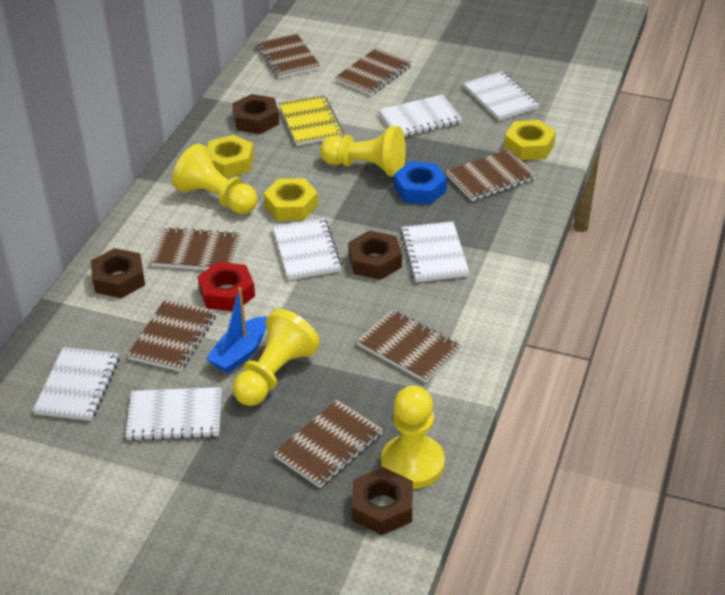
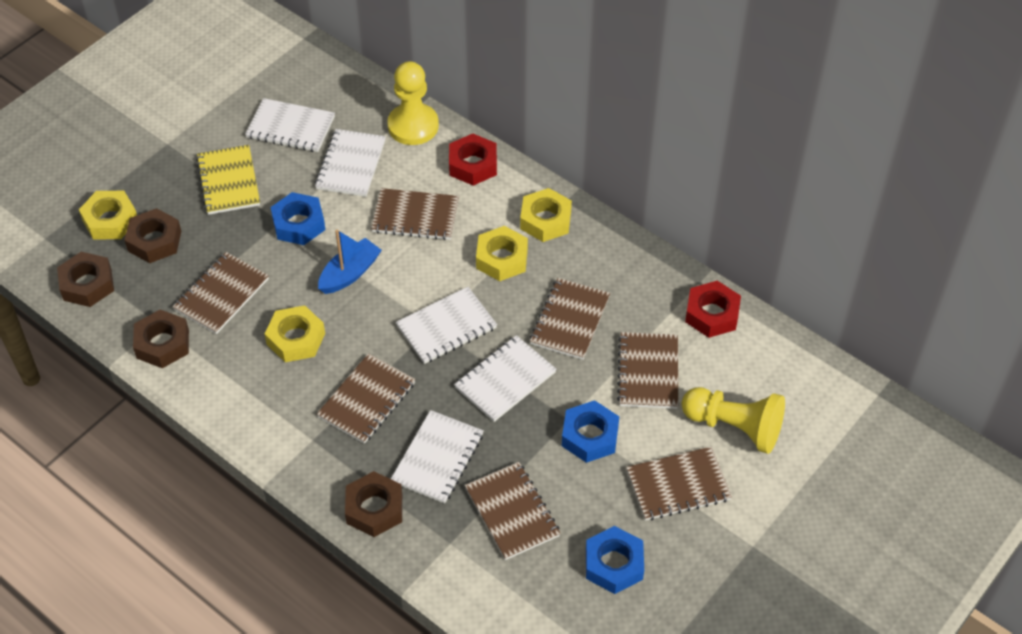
blue nut: [394,161,447,204] = 1 -> [271,192,325,245] [562,400,619,463] [586,526,644,594] = 3
red nut: [197,262,255,311] = 1 -> [449,133,497,186] [685,281,741,338] = 2
white notebook: [33,347,120,421] [125,387,222,441] [273,218,342,280] [378,94,462,137] [400,221,470,282] [463,71,539,121] = 6 -> [245,98,335,152] [315,129,386,197] [391,410,484,504] [396,287,497,364] [454,335,556,422] = 5
yellow nut: [207,135,254,178] [264,178,318,221] [504,120,556,160] = 3 -> [79,191,137,240] [265,305,325,362] [476,226,528,281] [520,188,572,242] = 4
yellow pawn: [172,144,258,214] [233,309,320,406] [320,126,406,177] [381,386,445,489] = 4 -> [387,61,439,145] [681,387,785,454] = 2

